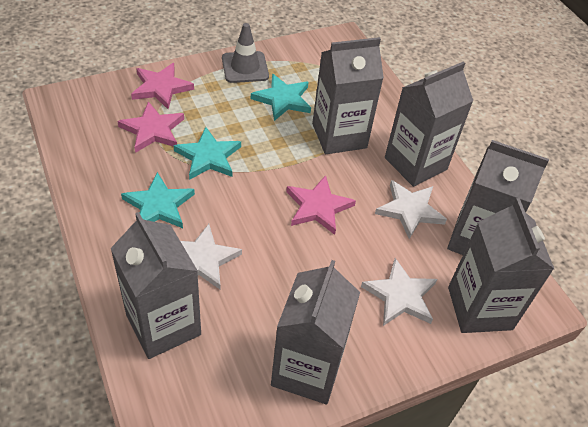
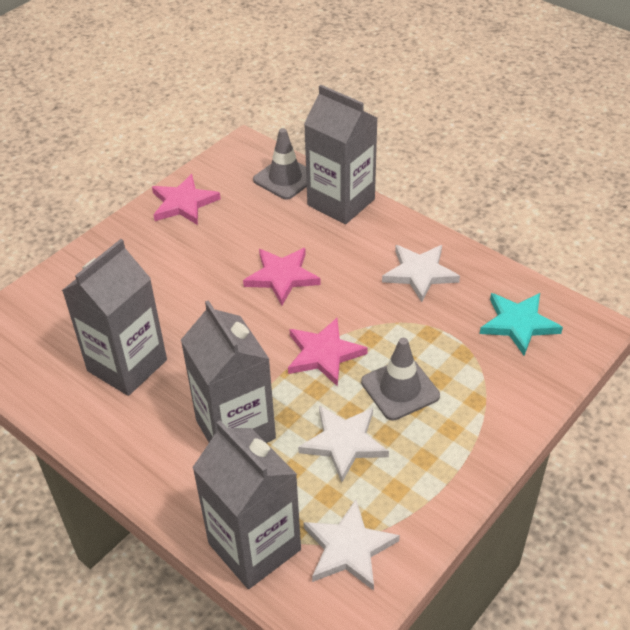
grey carton: [110,212,201,359] [271,260,360,404] [312,37,384,154] [385,61,473,187] [447,140,549,255] [448,198,554,333] = 6 -> [62,239,167,396] [181,300,276,443] [192,420,301,589] [304,85,377,224] = 4
grey traffic cone: [222,23,269,83] = 1 -> [253,128,307,200] [361,338,440,421] = 2
turquoise star: [121,172,195,228] [174,127,241,180] [251,74,311,121] = 3 -> [480,293,563,356] = 1

